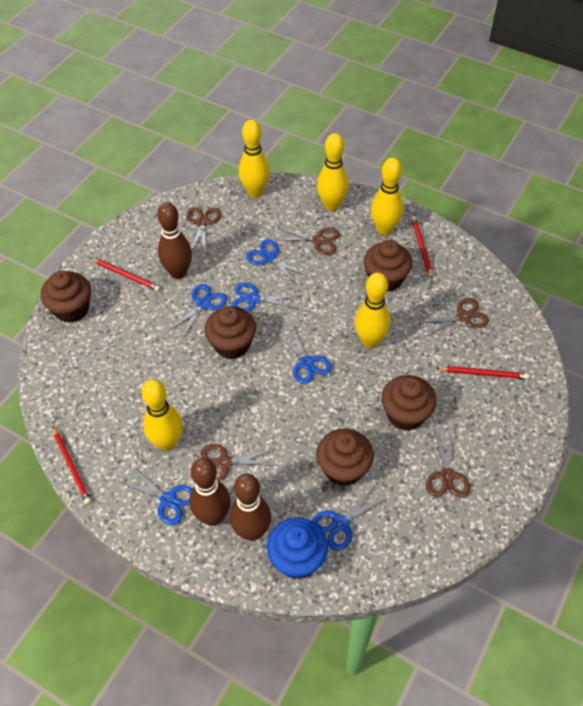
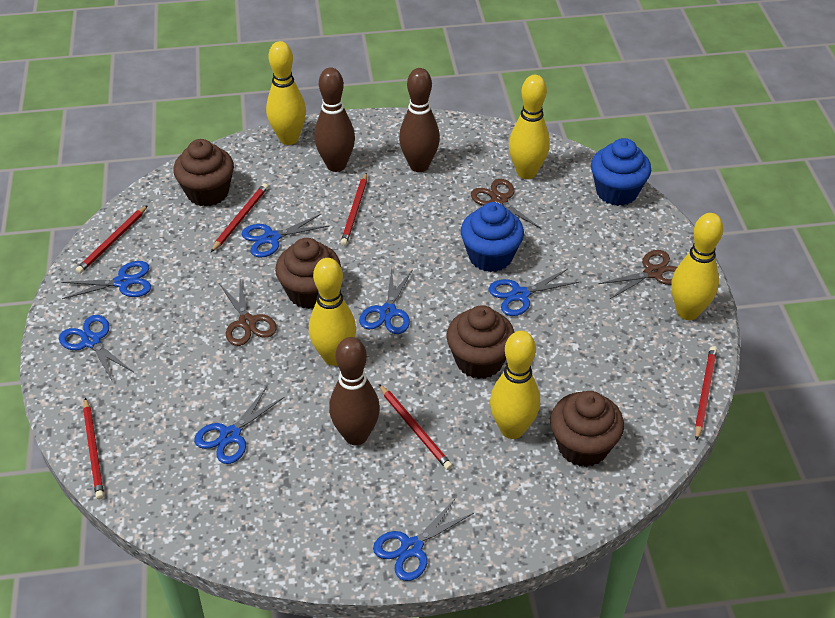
blue cupcake: [267,517,328,579] = 1 -> [461,202,524,272] [591,138,651,206] = 2
blue scissors: [120,467,192,525] [168,284,227,338] [232,282,300,312] [246,239,307,284] [277,324,332,384] [312,485,388,551] = 6 -> [59,315,134,382] [61,261,151,299] [194,386,285,464] [242,213,329,258] [359,268,413,334] [373,498,474,581] [489,269,579,316] = 7
brown cupcake: [41,270,91,323] [204,306,256,359] [317,428,374,486] [363,240,413,292] [381,375,437,431] = 5 -> [173,139,234,207] [275,238,341,309] [446,305,514,379] [550,391,624,467] = 4
brown scissors: [186,207,221,254] [201,444,278,481] [274,228,340,255] [418,298,489,337] [426,429,470,498] = 5 -> [219,279,277,346] [471,179,541,236] [598,250,677,300] = 3
red pencil: [53,427,91,504] [91,258,160,291] [411,216,433,278] [436,366,529,379] = 4 -> [76,205,148,274] [83,398,104,499] [211,183,268,252] [340,173,367,246] [379,384,453,470] [695,346,717,441] = 6

